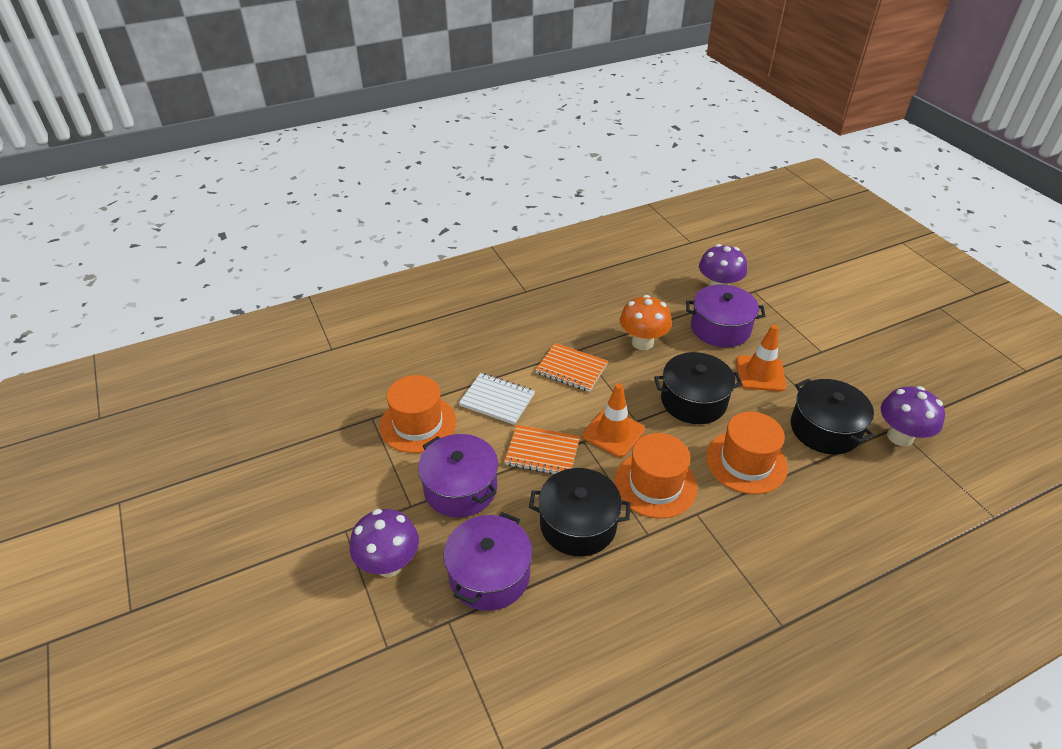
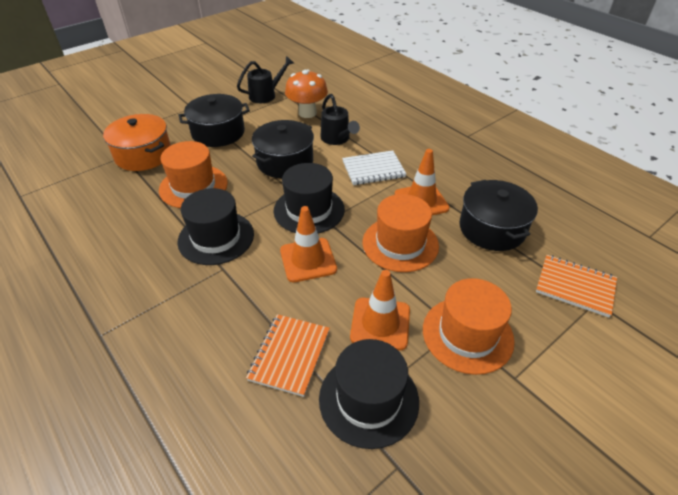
black hat: none = 0 -> [177,188,254,265] [274,163,345,233] [319,339,419,449] = 3
black watering can: none = 0 -> [237,56,294,103] [320,94,360,145] = 2
orange pot: none = 0 -> [103,114,171,171] = 1
orange traffic cone: [582,383,645,458] [736,325,786,392] = 2 -> [280,206,337,282] [350,270,410,350] [395,149,450,215] = 3
purple mushroom: [350,509,419,577] [699,244,747,286] [881,386,945,446] = 3 -> none = 0
purple pot: [418,434,498,518] [444,512,532,611] [686,285,765,347] = 3 -> none = 0

